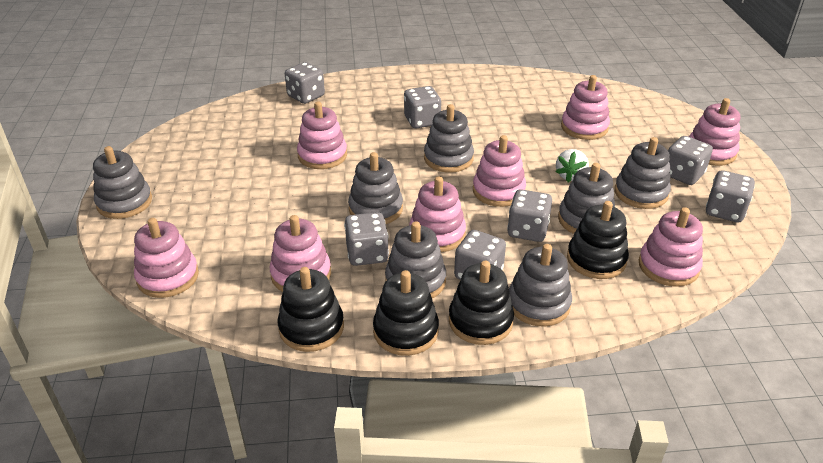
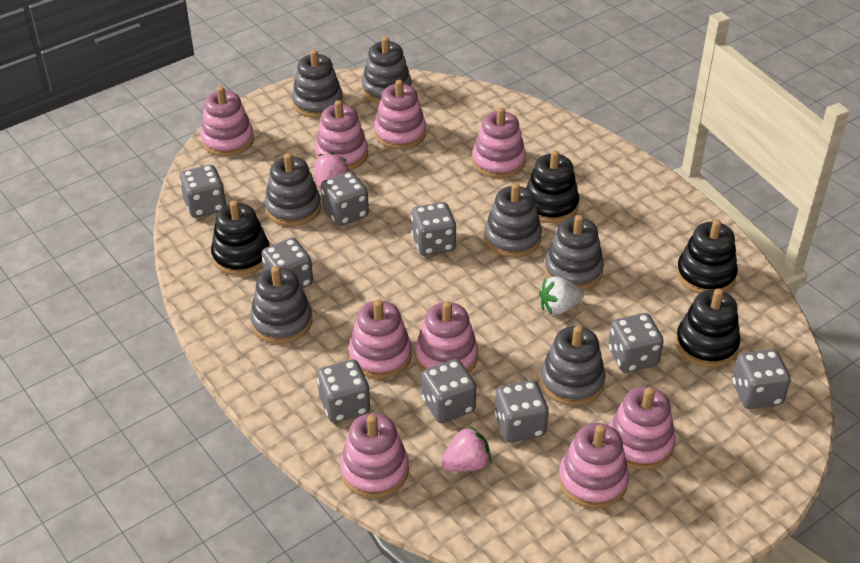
grey dice: [285,62,325,104] [344,212,389,266] [404,86,441,128] [454,230,506,280] [507,189,552,242] [668,136,713,185] [706,170,755,222] = 7 -> [180,165,226,218] [261,238,313,288] [317,359,370,423] [321,172,369,226] [411,202,456,256] [421,359,476,423] [494,380,549,443] [608,313,664,373] [732,349,791,409] = 9
pink stacking toy: [134,218,199,298] [270,215,331,292] [297,101,347,169] [409,176,466,252] [473,135,526,207] [561,75,610,140] [639,207,703,287] [689,98,740,166] = 8 -> [200,86,254,156] [315,100,368,170] [340,413,409,498] [349,300,412,379] [374,80,426,149] [415,301,478,373] [472,107,526,178] [559,423,629,508] [609,386,675,470] = 9
pink strawberry: none = 0 -> [314,152,349,190] [441,426,492,472] = 2

